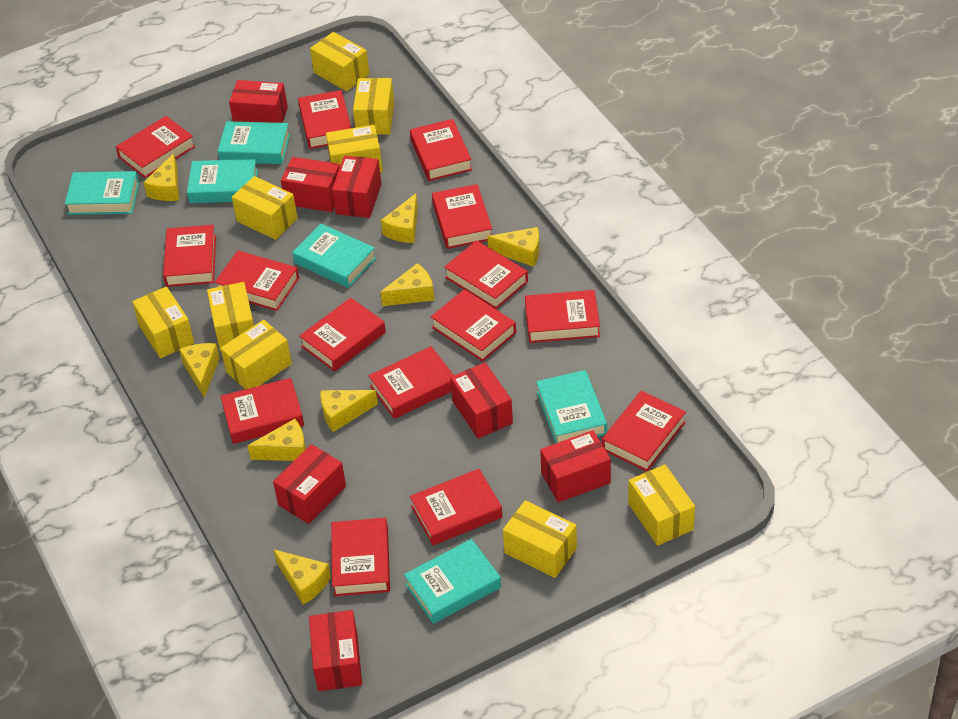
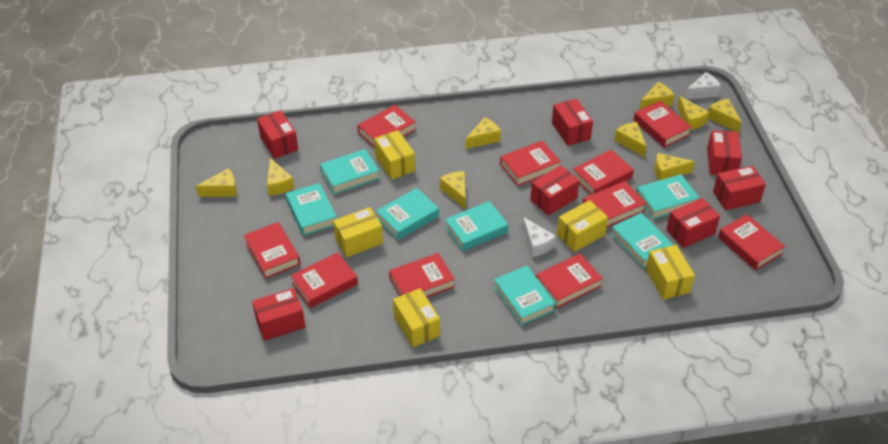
red book: [116,116,195,178] [163,225,216,287] [215,250,299,311] [220,378,304,444] [298,90,351,149] [299,298,386,372] [331,518,390,596] [369,346,454,419] [410,119,472,181] [410,469,503,545] [431,289,516,361] [432,184,492,249] [444,240,528,309] [525,290,600,343] [602,391,686,472] = 15 -> [244,222,300,279] [291,252,358,308] [357,105,416,148] [389,253,455,297] [500,140,561,186] [536,254,603,308] [573,150,634,195] [582,181,646,228] [634,100,692,148] [718,214,785,270] = 10
turquoise book: [65,171,139,215] [187,159,258,203] [218,121,290,164] [292,224,376,288] [404,539,501,624] [536,370,607,443] = 6 -> [286,183,337,236] [320,149,380,194] [376,188,439,240] [445,201,508,251] [494,266,556,326] [611,213,673,269] [636,174,699,219] = 7
white cheese: none = 0 -> [523,217,556,257] [685,72,721,99] = 2
yellow box: [132,286,194,358] [207,282,254,351] [221,320,292,389] [232,176,298,240] [310,32,370,91] [326,125,383,172] [353,78,394,135] [503,500,577,578] [628,464,695,546] = 9 -> [333,207,383,257] [374,130,415,180] [393,288,440,347] [557,200,608,252] [646,245,695,300] = 5
yellow cheese: [143,153,179,201] [179,343,220,398] [247,419,306,461] [273,549,331,605] [320,390,378,432] [380,263,434,306] [381,194,418,243] [487,227,540,267] = 8 -> [196,168,237,197] [267,158,294,195] [440,171,466,209] [466,117,501,149] [614,122,647,157] [639,82,675,110] [655,153,695,181] [677,96,709,130] [708,99,742,133] = 9

